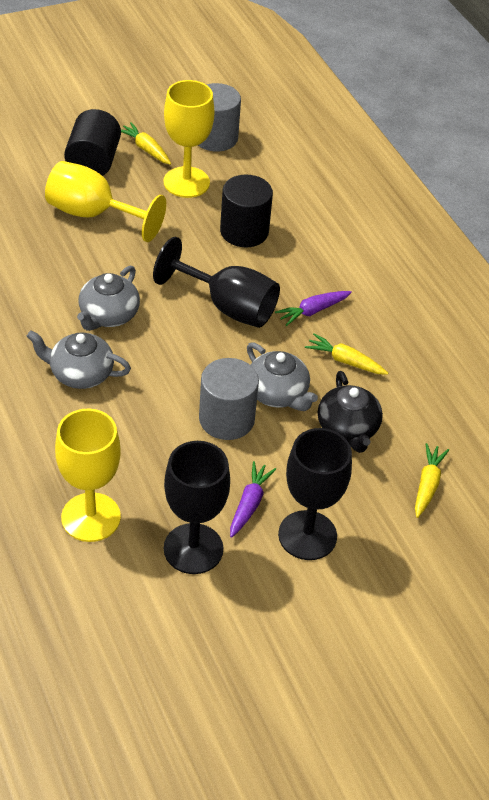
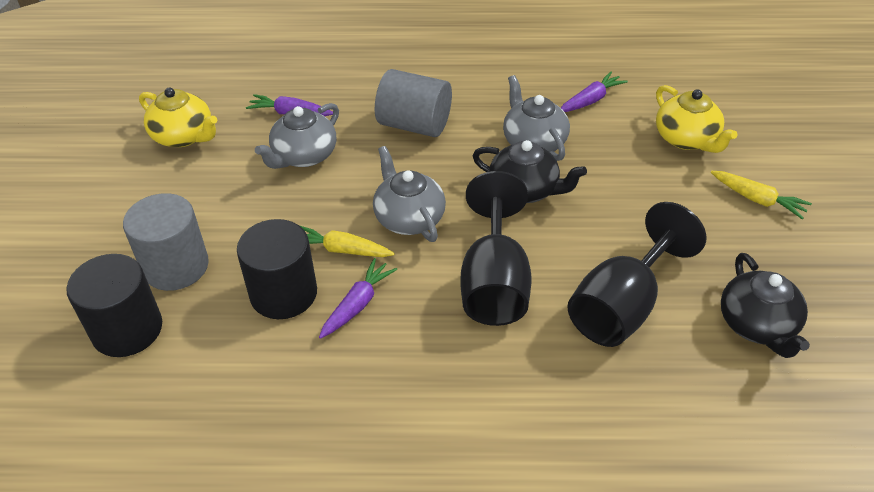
black goblet: [153,237,280,328] [164,441,230,574] [278,428,352,560] = 3 -> [460,171,532,326] [567,202,706,347] = 2
black teapot: [318,371,383,453] = 1 -> [473,140,587,203] [721,253,810,358] = 2
purple carrot: [230,461,276,538] [275,291,352,326] = 2 -> [246,94,333,116] [319,258,397,339] [561,72,628,112] = 3
yellow carrot: [121,122,171,165] [305,333,388,375] [415,443,449,518] = 3 -> [299,225,395,257] [711,171,812,219] = 2
yellow goblet: [45,161,166,242] [55,409,121,542] [163,80,214,198] = 3 -> none = 0
yellow teapot: none = 0 -> [139,88,217,147] [656,85,738,153] = 2

